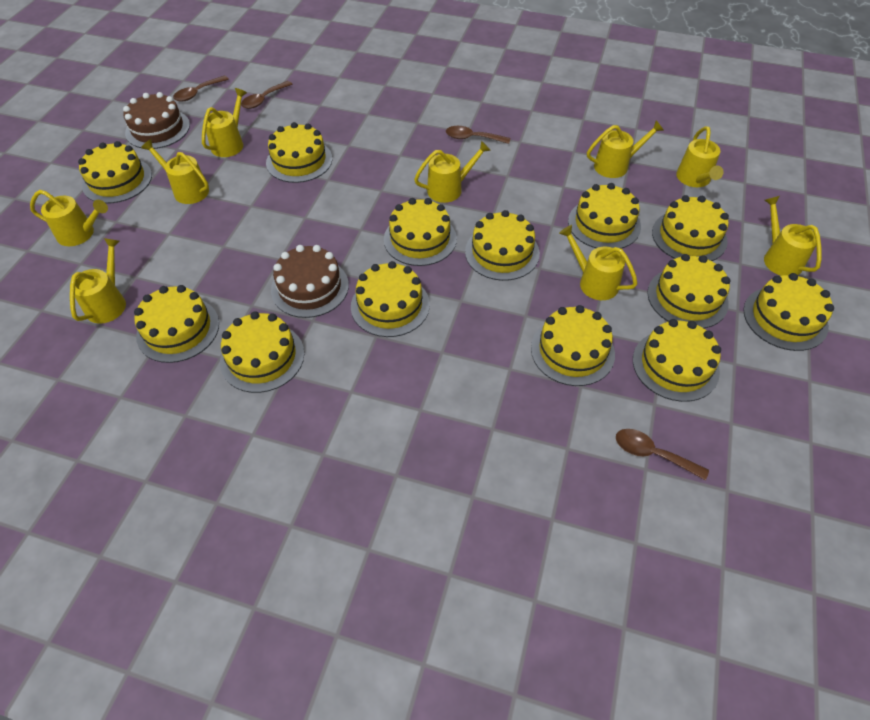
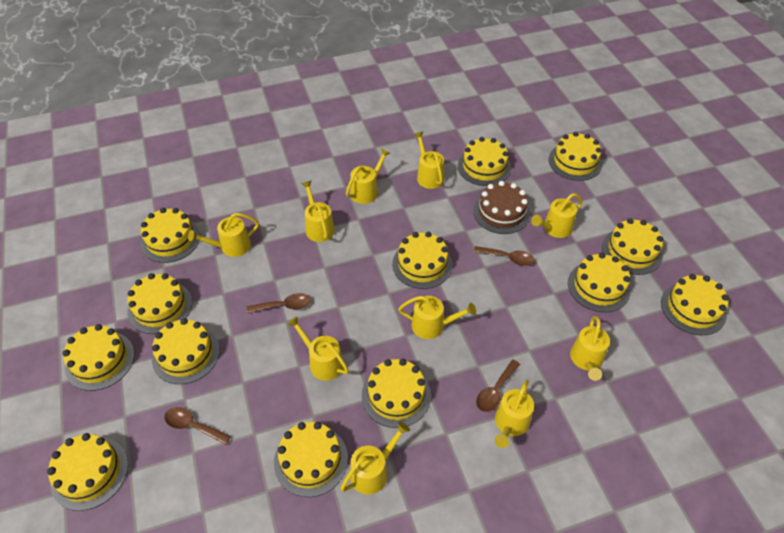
brown cake: [123,92,190,149] [271,245,349,318] = 2 -> [473,181,530,234] = 1
yellow watering can: [30,190,108,246] [70,238,126,324] [141,139,209,204] [202,88,247,157] [414,141,491,203] [559,225,638,300] [587,121,664,178] [676,126,724,187] [764,196,822,276] = 9 -> [188,213,259,257] [287,316,349,381] [301,181,335,242] [340,421,410,495] [346,149,390,204] [398,296,476,339] [413,131,444,189] [495,380,534,448] [531,193,583,238] [570,316,610,381] = 10

